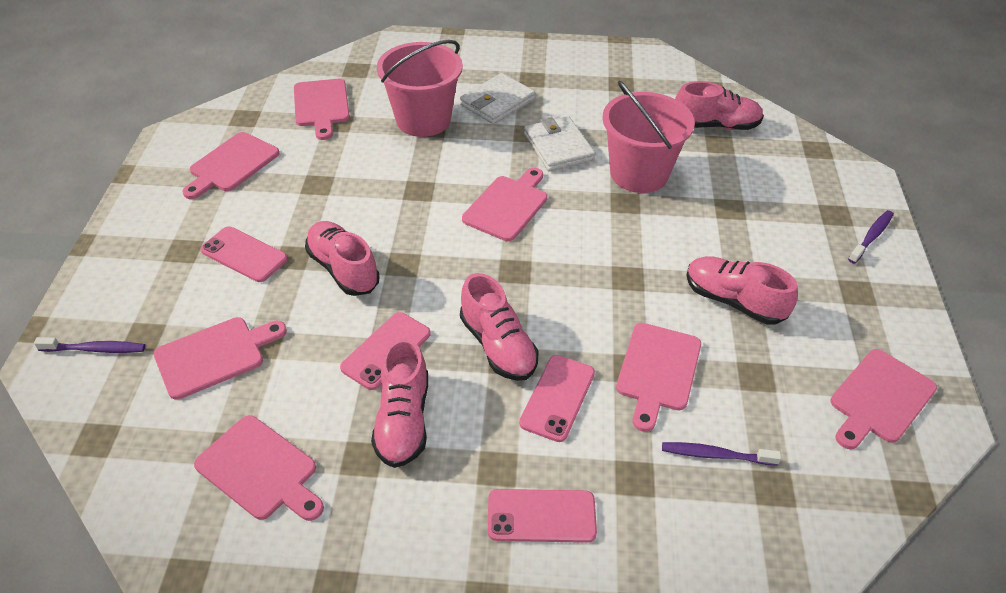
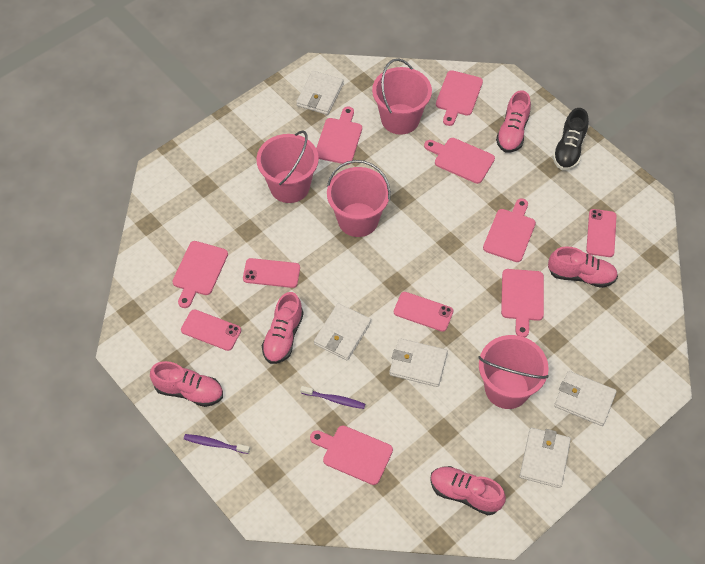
black shoe: none = 0 -> [553,108,589,170] = 1
pink bucket: [377,40,463,137] [602,81,695,193] = 2 -> [257,130,319,203] [327,160,391,237] [372,59,432,135] [478,335,549,409] = 4
purple toothbrush: [34,337,145,353] [662,442,781,466] [848,210,894,264] = 3 -> [184,434,250,454] [300,386,365,409] = 2
white wallet: [460,73,535,124] [524,116,595,172] = 2 -> [296,71,344,115] [314,303,371,360] [389,338,448,387] [520,428,571,488] [554,371,617,426] = 5

